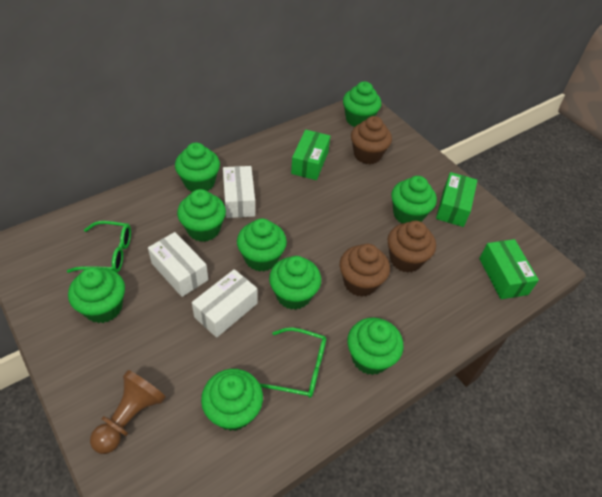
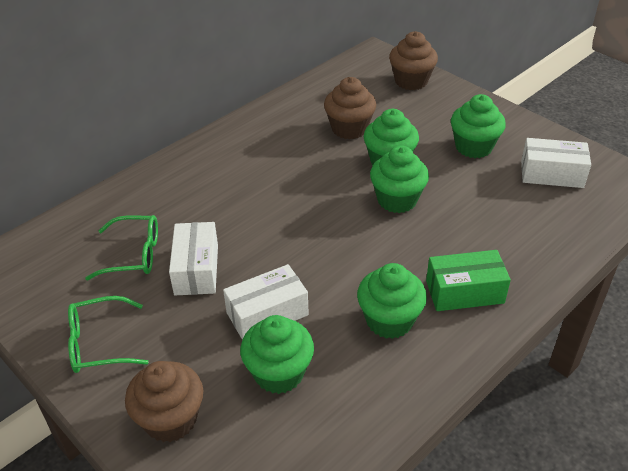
brown pawn: [90,370,166,454] = 1 -> none = 0
green box: [291,129,330,180] [436,172,477,227] [479,239,539,299] = 3 -> [426,250,511,311] = 1
green cupcake: [68,267,125,323] [175,143,220,192] [177,189,226,242] [201,369,263,431] [237,218,287,272] [269,256,321,310] [343,81,381,127] [347,318,403,375] [391,176,437,224] = 9 -> [240,315,314,394] [357,263,427,339] [364,109,419,166] [370,145,429,213] [451,94,506,158] = 5

